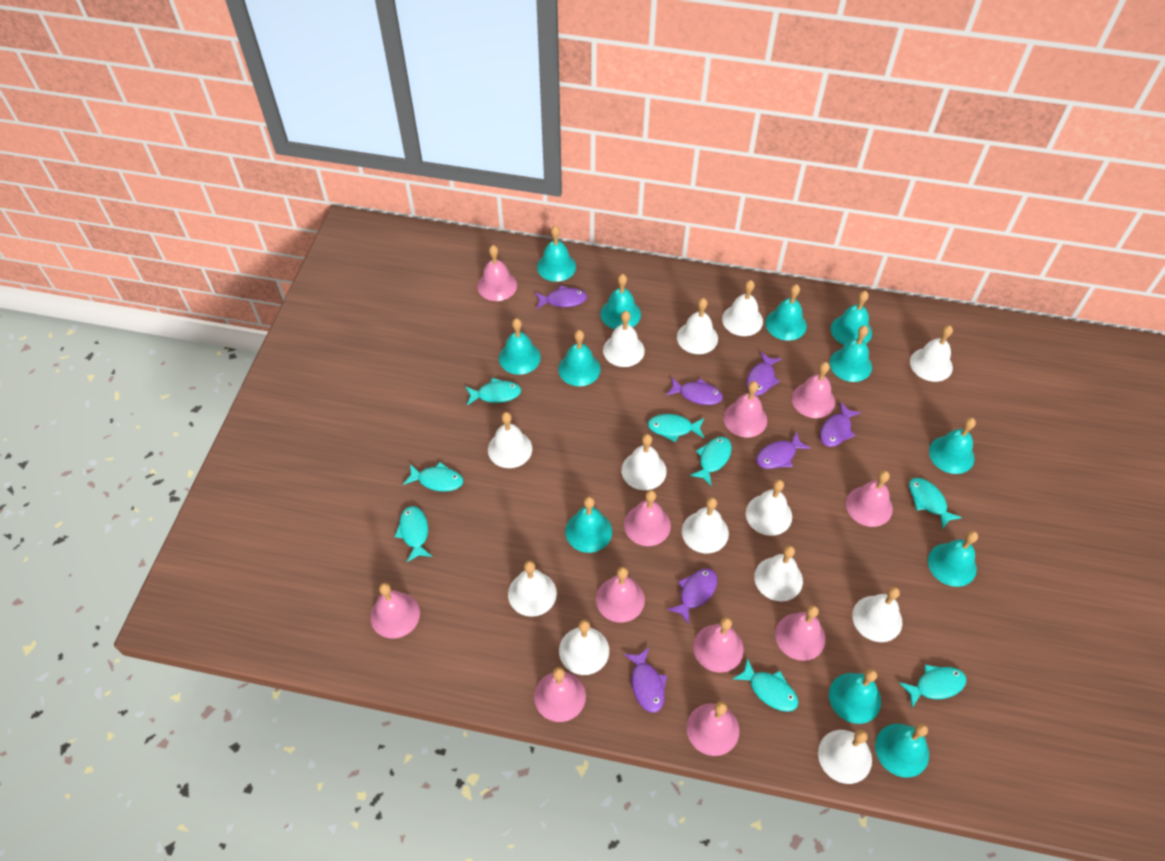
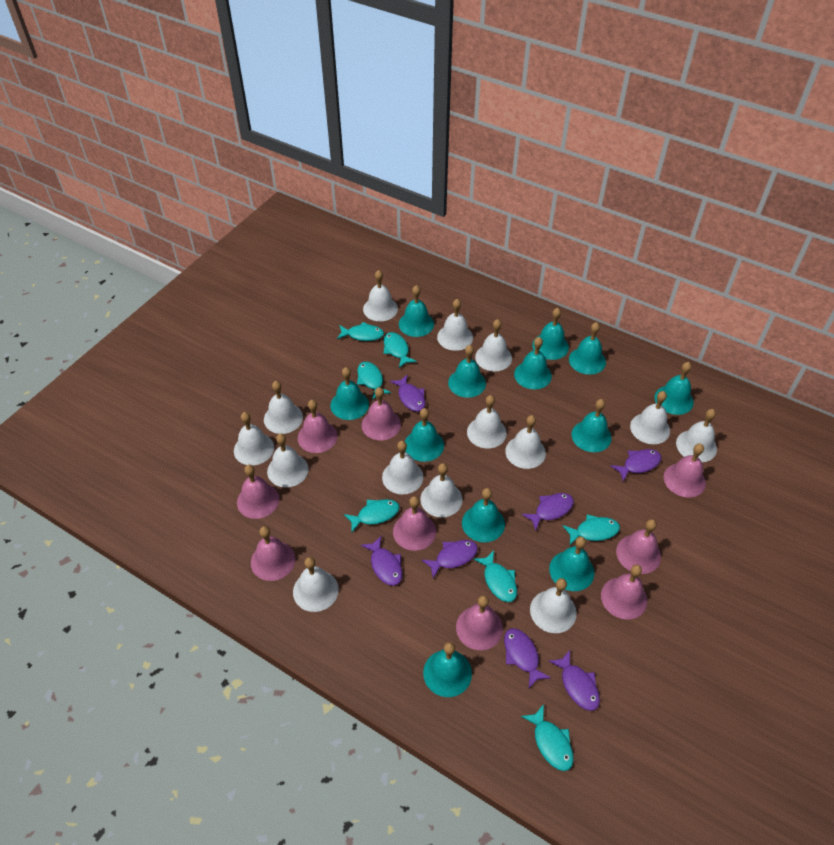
pink bell: [370,583,420,638] [477,245,517,301] [534,667,586,722] [596,567,645,623] [624,490,671,546] [687,701,739,756] [693,617,744,673] [723,381,767,437] [775,605,826,661] [792,362,835,418] [846,471,893,527] = 11 -> [237,465,279,519] [251,526,296,581] [298,400,338,453] [362,387,401,440] [393,496,436,551] [456,595,503,650] [601,564,647,620] [616,519,661,574] [664,444,706,498] = 9
turquoise fish: [394,506,432,562] [403,462,463,492] [466,378,521,405] [648,414,704,442] [690,437,732,486] [733,658,798,712] [899,665,966,708] [909,478,962,529] = 8 -> [337,322,384,341] [344,499,400,532] [357,362,391,400] [383,332,417,368] [473,551,517,602] [521,704,574,771] [563,514,620,545] = 7
white bell: [488,412,532,468] [508,561,557,617] [559,620,609,675] [603,311,645,367] [621,434,667,490] [677,298,718,354] [682,497,729,553] [722,280,763,336] [746,479,792,536] [754,545,803,601] [818,730,872,784] [852,587,902,642] [910,325,953,382] = 13 -> [234,412,274,465] [264,381,303,434] [267,434,308,487] [293,557,339,612] [363,270,398,321] [382,441,423,495] [420,463,463,517] [437,299,473,351] [467,395,507,449] [475,319,512,372] [505,415,546,469] [530,578,577,633] [630,391,670,444] [676,409,717,462] = 14

